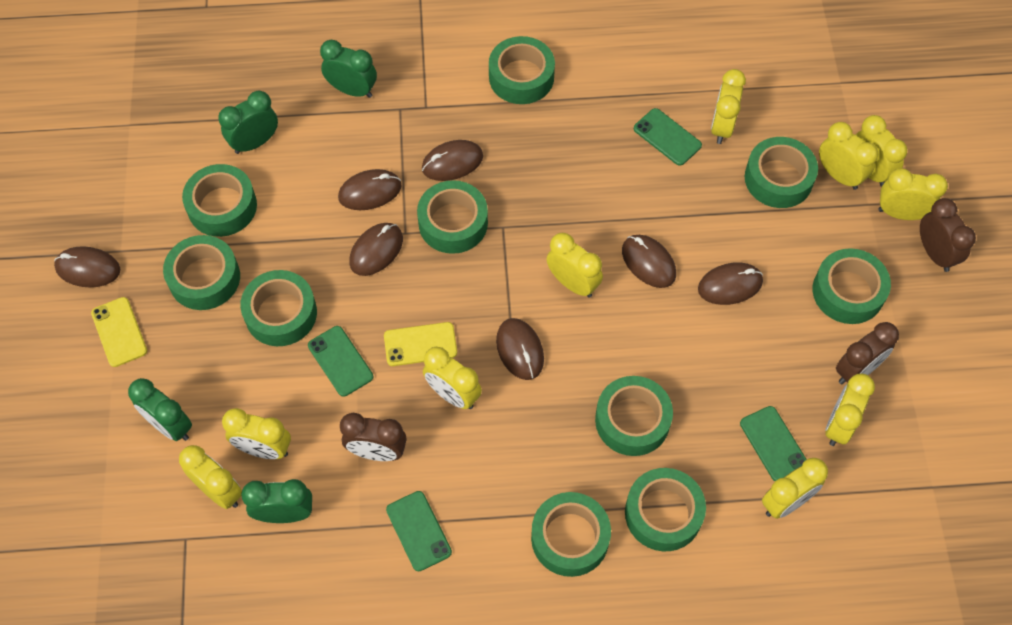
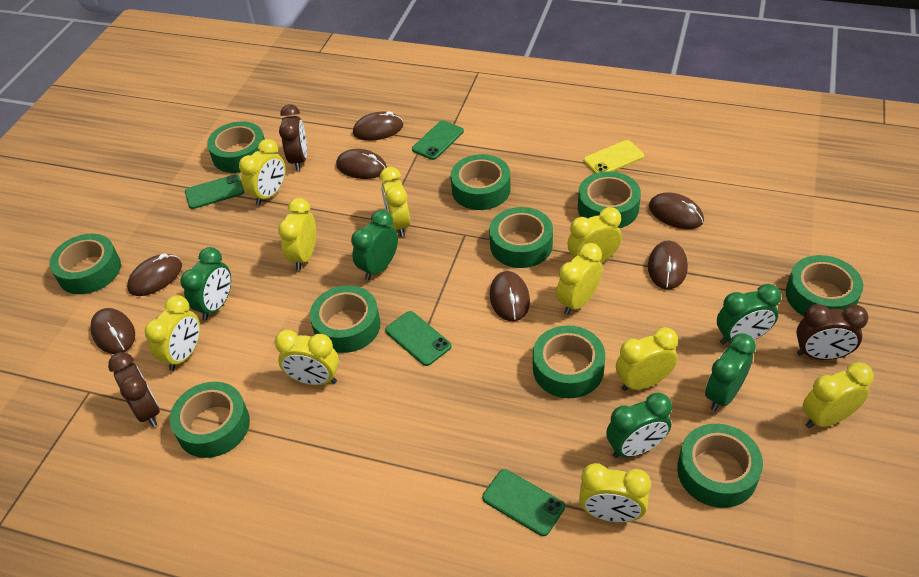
green clock: [128,378,192,441] [218,91,278,154] [241,479,312,523] [320,40,377,98] = 4 -> [180,247,231,321] [351,210,398,280] [606,392,672,458] [705,333,756,411] [717,284,781,345] = 5
yellow phone: [91,297,147,367] [384,322,457,366] = 2 -> [584,140,644,173] = 1

